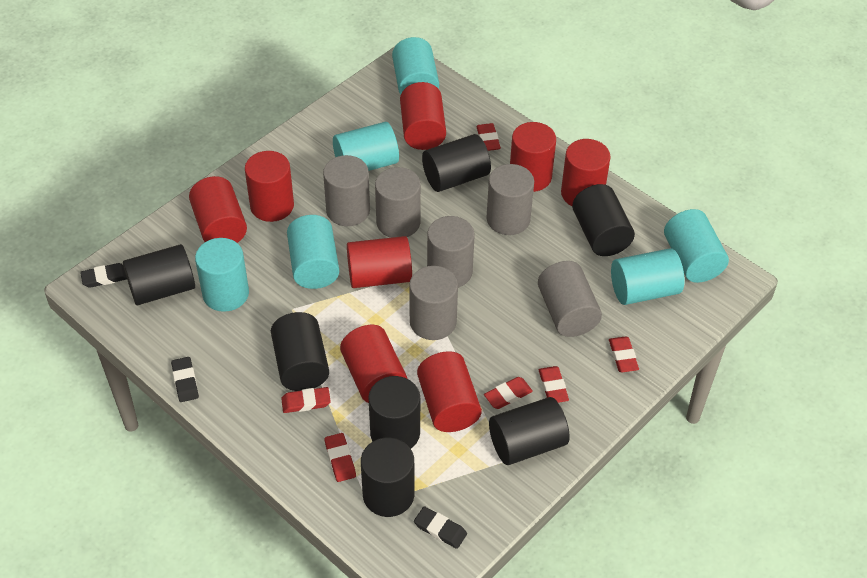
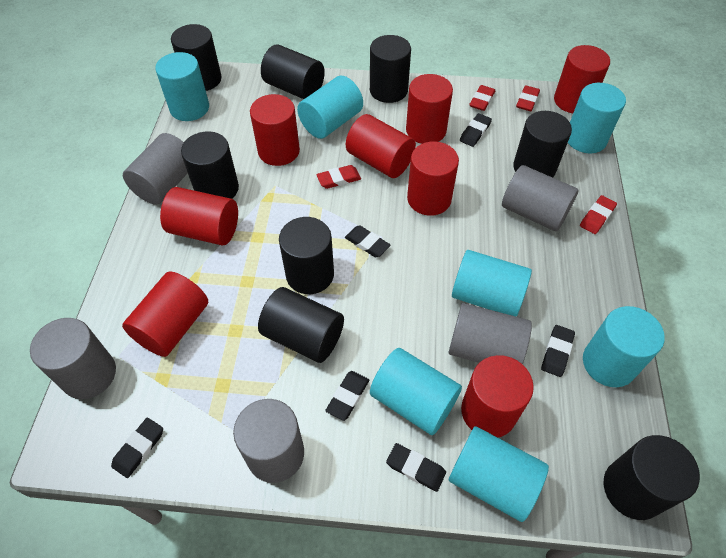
black cylinder: [123,244,195,305] [271,312,329,391] [361,437,414,517] [368,376,420,449] [422,134,491,192] [489,397,570,465] [572,184,635,256] = 7 -> [171,24,222,91] [181,131,239,199] [258,287,344,363] [261,44,325,99] [279,217,334,294] [370,35,411,103] [513,111,572,177] [604,435,700,520] = 8
black eraser: [80,263,127,288] [171,357,199,402] [414,506,467,549] = 3 -> [111,418,163,478] [325,371,369,421] [345,225,391,257] [386,443,446,492] [460,113,492,147] [541,325,575,377] = 6
grey cylinder: [323,155,370,226] [375,167,421,238] [409,266,458,340] [427,216,475,288] [486,164,534,235] [538,261,602,337] = 6 -> [30,318,116,399] [123,133,188,205] [233,399,304,483] [449,303,532,364] [502,165,579,232] = 5
red eraser: [281,387,331,413] [324,433,356,482] [476,123,501,151] [484,377,533,409] [539,366,569,403] [609,337,639,372] = 6 -> [316,165,361,189] [469,85,495,111] [516,85,540,111] [580,195,617,234] = 4
turquoise cylinder: [195,238,249,312] [287,215,339,289] [333,122,399,171] [392,37,439,95] [611,248,684,305] [664,209,729,283] = 6 -> [155,52,209,121] [297,76,363,139] [370,348,462,435] [449,426,549,522] [452,250,532,317] [568,83,626,153] [583,306,665,387] = 7

